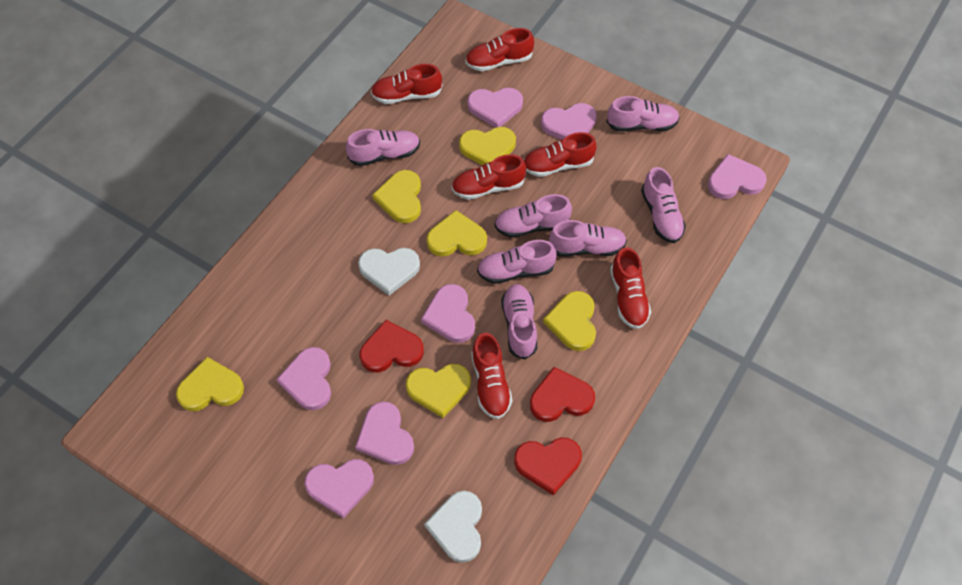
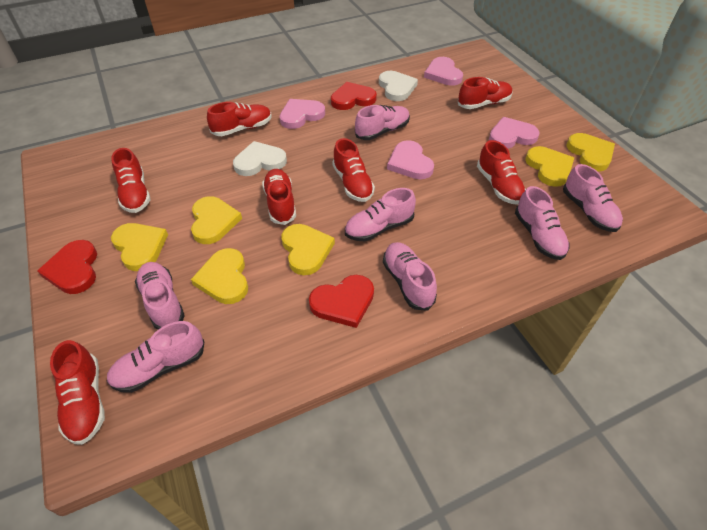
pink heart: [276,347,331,410] [304,459,374,519] [355,401,414,465] [421,284,475,343] [467,88,523,128] [541,103,597,140] [708,154,767,199] = 7 -> [280,99,325,129] [387,140,434,179] [424,57,463,86] [489,117,540,149] = 4
red shoe: [371,64,442,104] [451,154,526,200] [465,28,534,71] [471,333,512,419] [524,132,597,177] [610,247,651,329] = 6 -> [50,340,105,445] [111,148,150,213] [207,102,272,136] [262,169,296,225] [332,138,375,202] [458,77,513,109] [477,140,526,205] = 7

